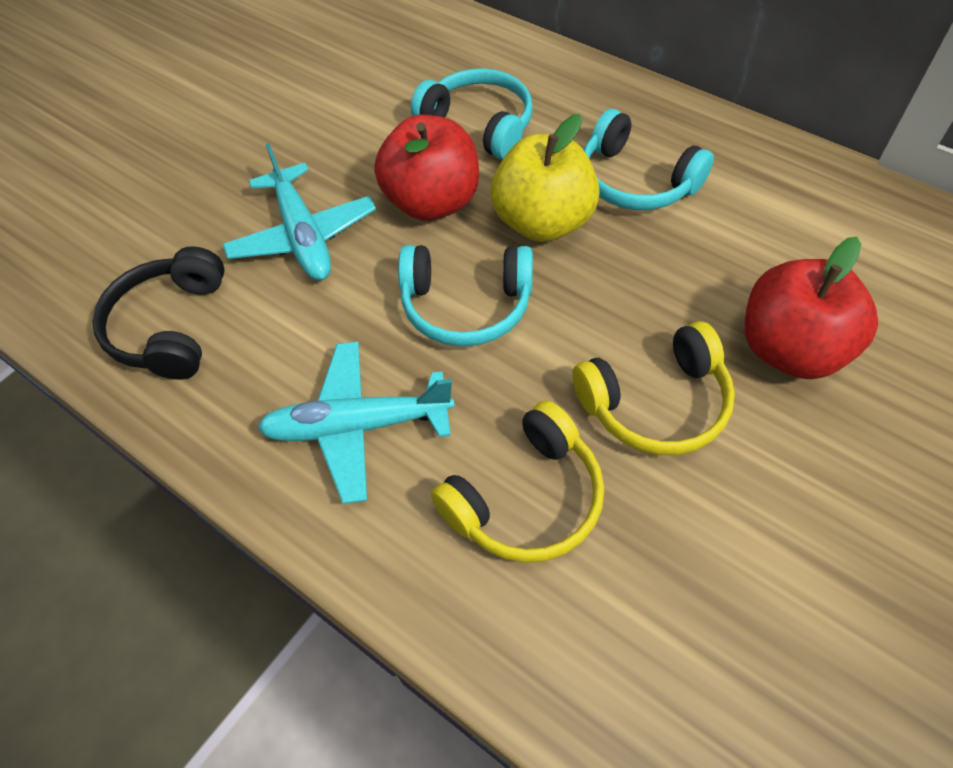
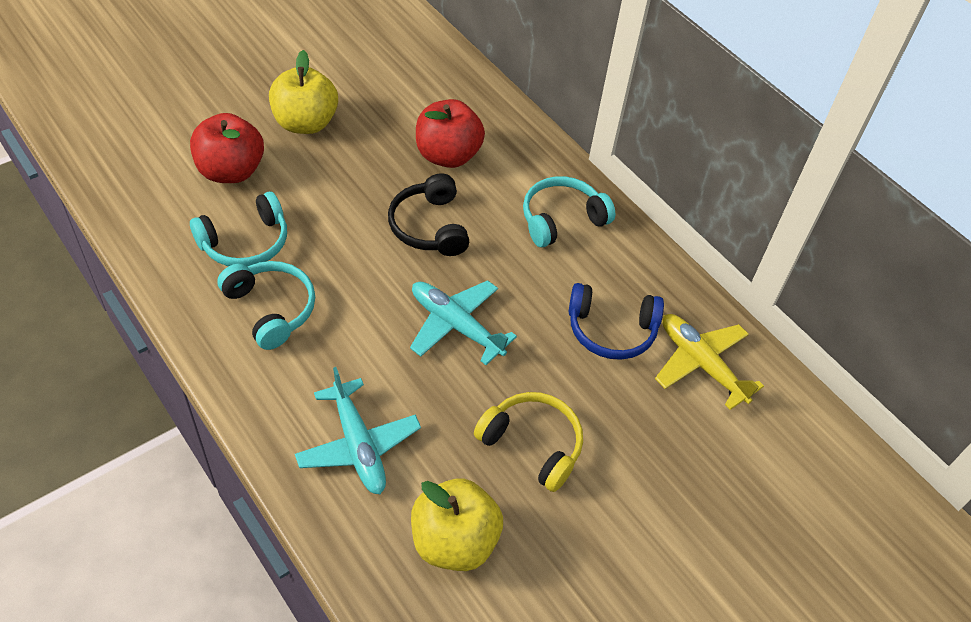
blue headphones: none = 0 -> [569,283,664,360] = 1
yellow apple: [491,114,600,242] = 1 -> [269,50,338,134] [411,479,503,571] = 2
yellow headphones: [431,401,604,563] [572,321,735,455] = 2 -> [474,392,583,492] = 1
yellow plane: none = 0 -> [655,314,764,410] = 1

